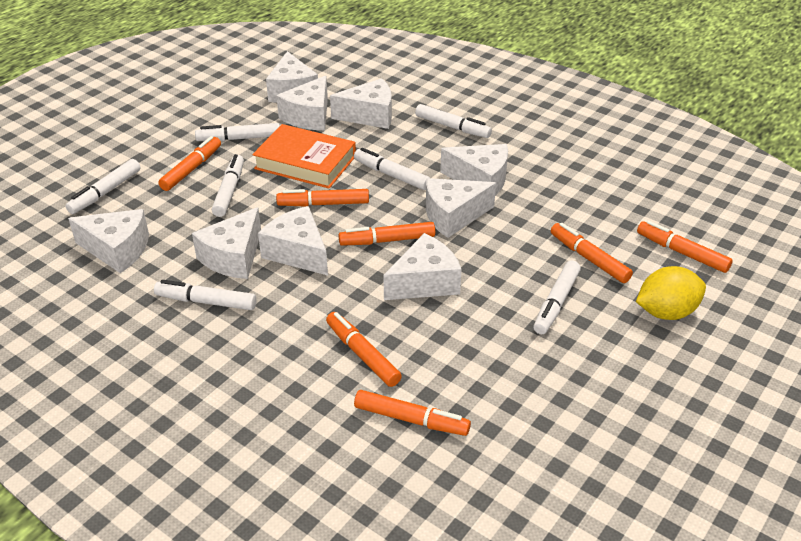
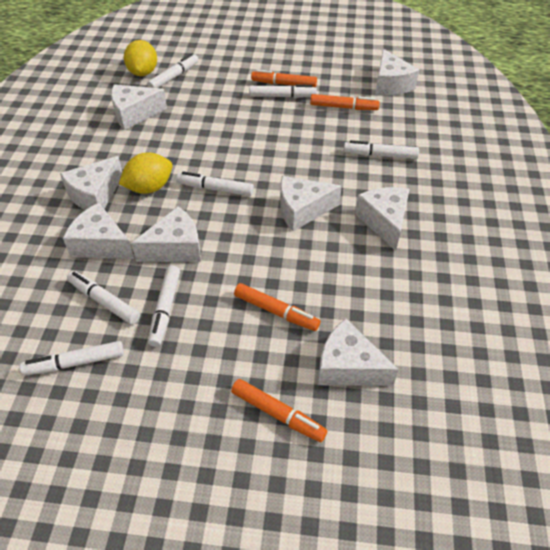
orange book: [252,124,356,188] = 1 -> none = 0
orange marker: [158,136,221,191] [276,189,369,207] [326,312,402,387] [339,222,435,246] [354,390,471,436] [551,223,633,283] [637,221,733,273] = 7 -> [231,379,327,442] [234,283,321,331] [251,69,317,87] [310,94,380,110] = 4
white cheese: [68,209,149,273] [192,207,261,279] [258,206,328,275] [266,51,318,103] [276,76,328,130] [330,78,392,129] [384,233,462,300] [426,178,496,238] [440,144,508,196] = 9 -> [60,156,122,210] [63,203,134,259] [111,84,167,130] [131,206,201,262] [280,176,342,231] [318,318,399,386] [355,187,410,251] [375,49,419,96] = 8
yellow lemon: [636,266,706,320] = 1 -> [119,153,172,194] [124,40,157,76] = 2

